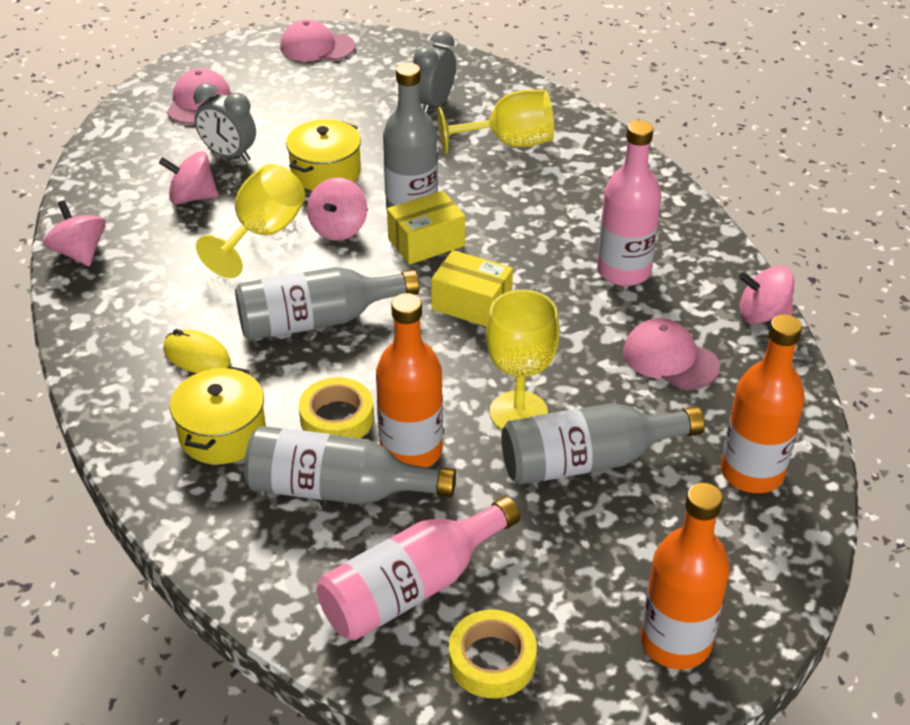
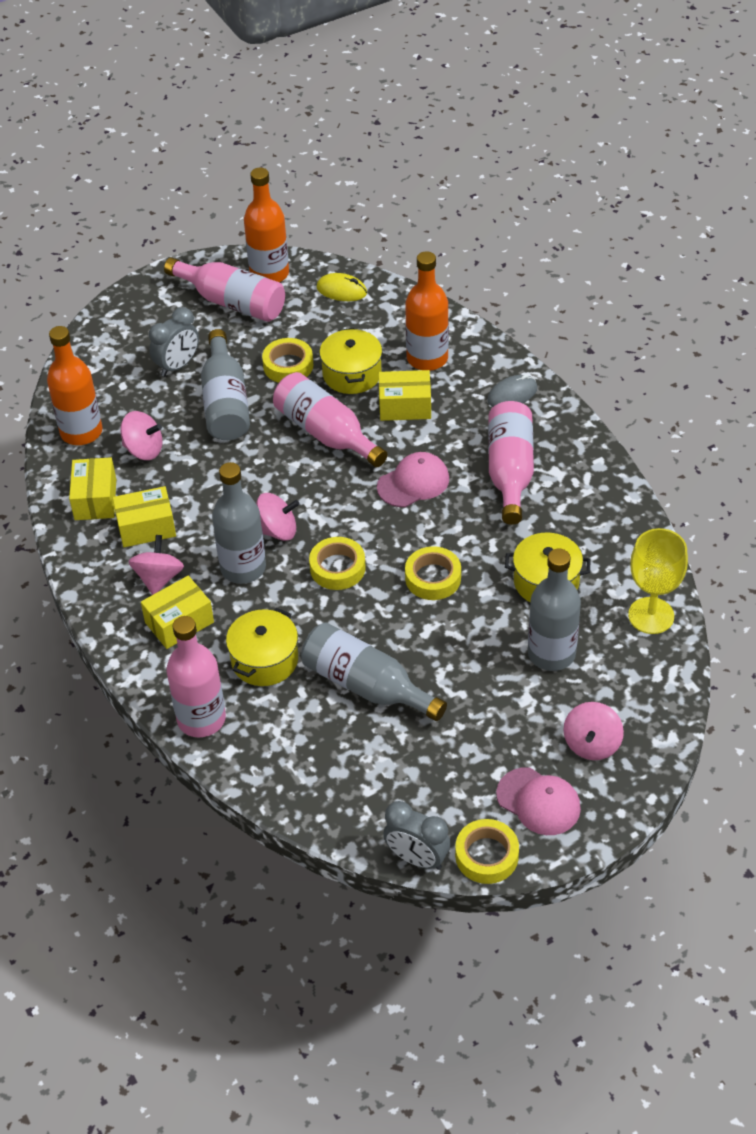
grey mouse: none = 0 -> [487,375,537,407] = 1
pink bottle: [317,496,520,641] [597,120,662,286] = 2 -> [164,257,285,322] [167,616,226,737] [273,372,388,467] [488,401,534,525] = 4
pink cap: [167,68,231,124] [280,19,355,61] [623,318,720,390] = 3 -> [377,452,449,507] [496,767,581,835] = 2
yellow box: [387,191,465,265] [431,250,513,326] = 2 -> [69,457,116,520] [113,486,176,547] [141,576,214,649] [379,370,431,421] = 4
yellow goblet: [196,164,305,278] [437,90,554,155] [486,289,560,430] = 3 -> [628,528,688,634] = 1
yellow pot: [170,366,266,465] [286,119,361,191] = 2 -> [226,608,298,686] [320,328,382,394] [505,533,591,602] = 3
yellow tape: [299,377,374,438] [449,610,537,698] = 2 -> [262,338,313,383] [309,537,366,590] [405,546,461,600] [455,819,519,884] = 4

